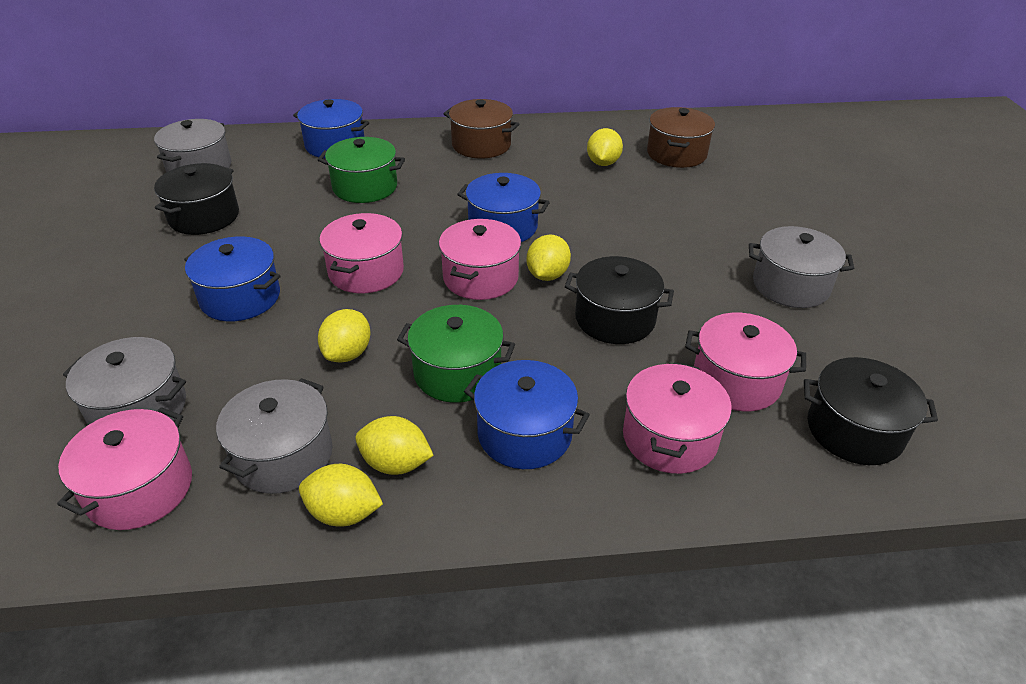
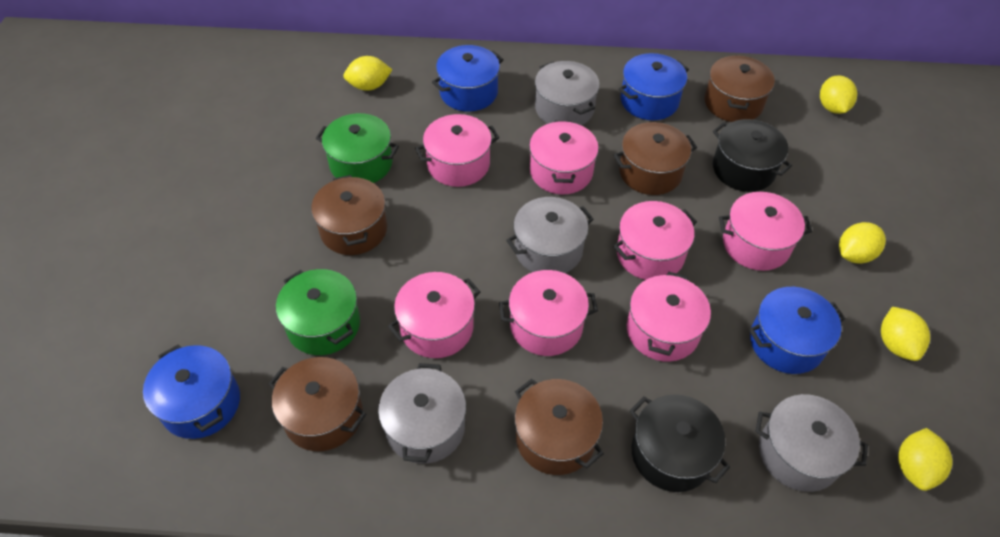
black pot: [154,163,239,235] [565,256,674,344] [804,357,938,465] = 3 -> [630,394,730,492] [713,119,792,192] = 2
brown pot: [443,99,519,158] [647,107,715,168] = 2 -> [269,357,366,451] [311,175,387,255] [515,379,604,475] [614,122,697,195] [705,55,775,122] = 5
pink pot: [57,407,192,530] [320,213,404,293] [439,219,521,300] [623,362,732,474] [685,313,806,411] = 5 -> [388,272,480,358] [415,114,499,187] [499,270,598,356] [529,120,599,194] [613,201,697,280] [627,272,711,362] [719,192,812,271] = 7

